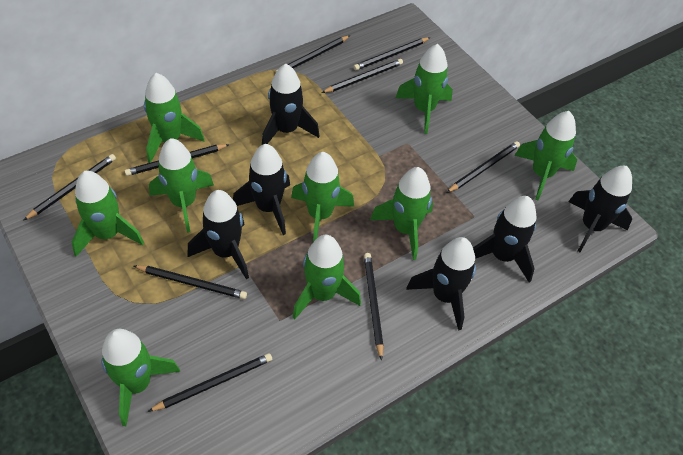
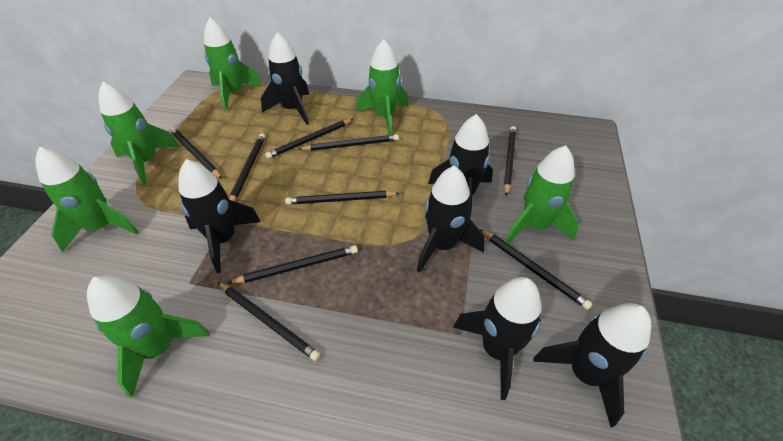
green rocket: [72,171,144,257] [101,329,180,426] [144,73,205,163] [149,138,214,233] [291,152,354,242] [293,235,361,319] [370,167,433,260] [396,44,453,134] [515,111,577,200] = 9 -> [35,147,139,252] [87,275,210,398] [98,81,180,185] [204,18,262,111] [356,39,409,135] [505,145,579,244] = 6

